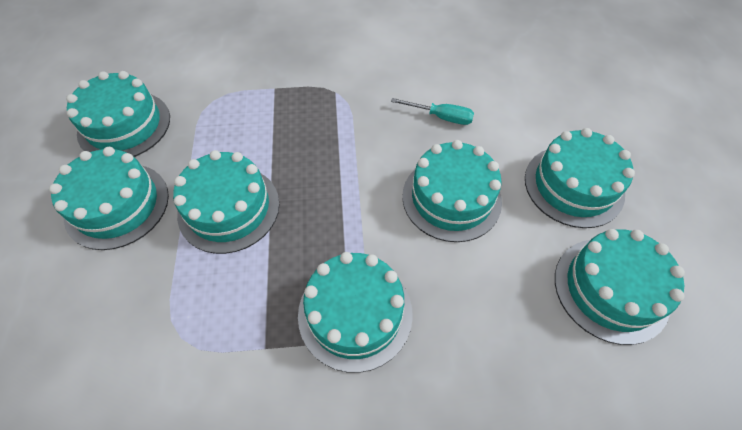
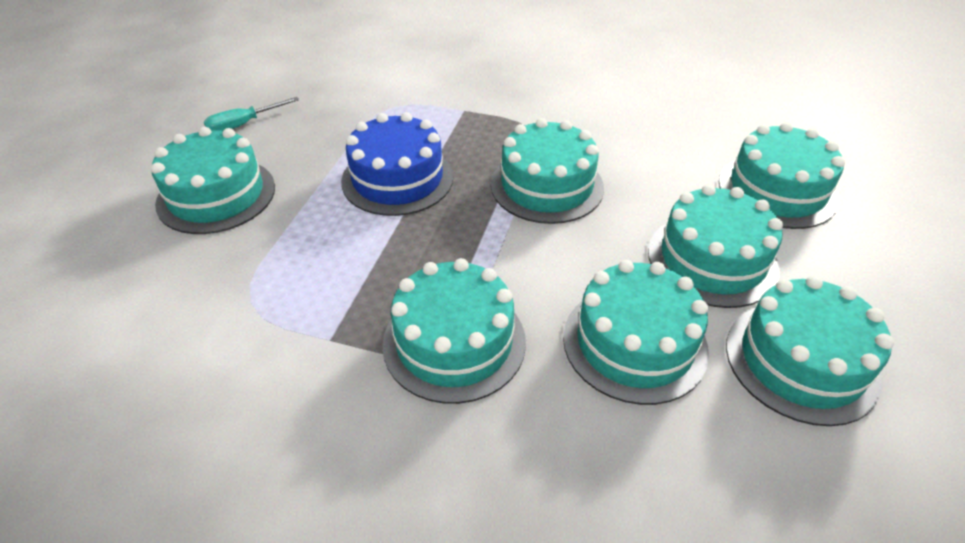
blue cake: none = 0 -> [341,112,453,216] = 1

